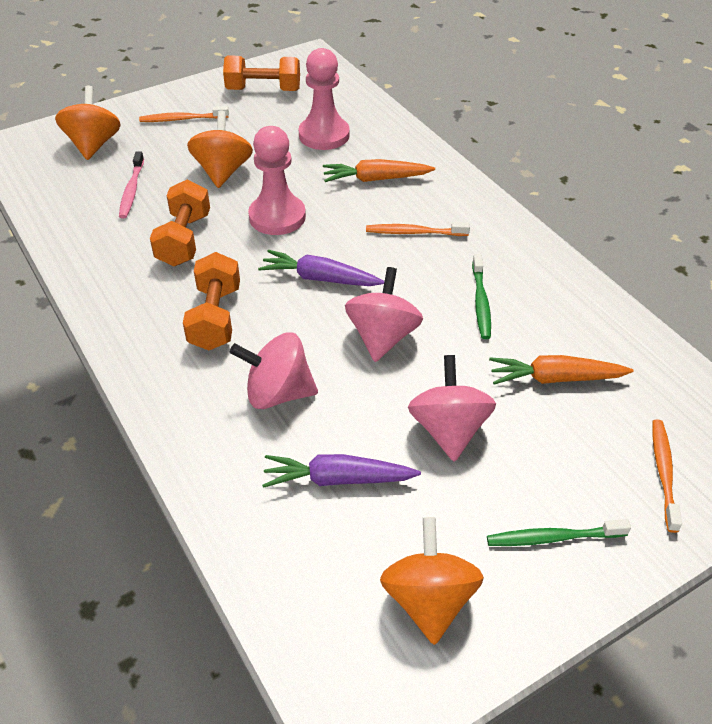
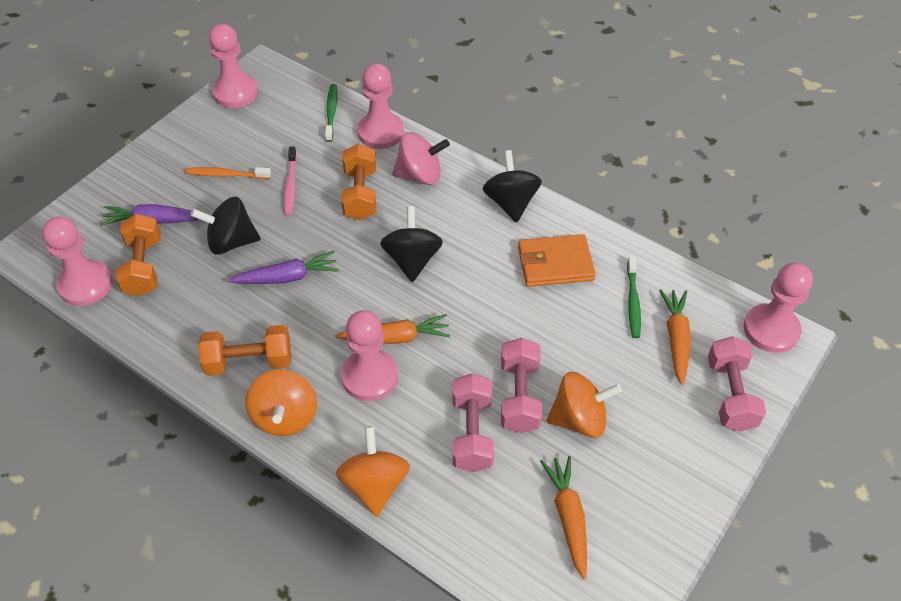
black spinning top: none = 0 -> [191,197,261,255] [380,206,443,282] [483,150,542,222] = 3
orange carrot: [323,159,435,182] [489,355,634,385] = 2 -> [335,314,450,344] [540,456,587,579] [659,290,691,385] = 3
orange toothbrush: [139,106,229,122] [366,222,470,236] [652,419,682,533] = 3 -> [186,167,271,179] = 1
orange wallet: none = 0 -> [518,234,596,287] = 1
pink dumbbell: none = 0 -> [453,373,494,472] [501,338,542,433] [708,336,766,432] = 3
pink pawn: [248,126,306,235] [299,48,350,150] = 2 -> [42,217,113,306] [209,24,258,108] [341,310,398,401] [357,63,404,149] [744,263,813,353] = 5
pink spinning top: [230,332,318,409] [345,267,423,362] [408,355,496,462] = 3 -> [392,132,450,185] = 1

